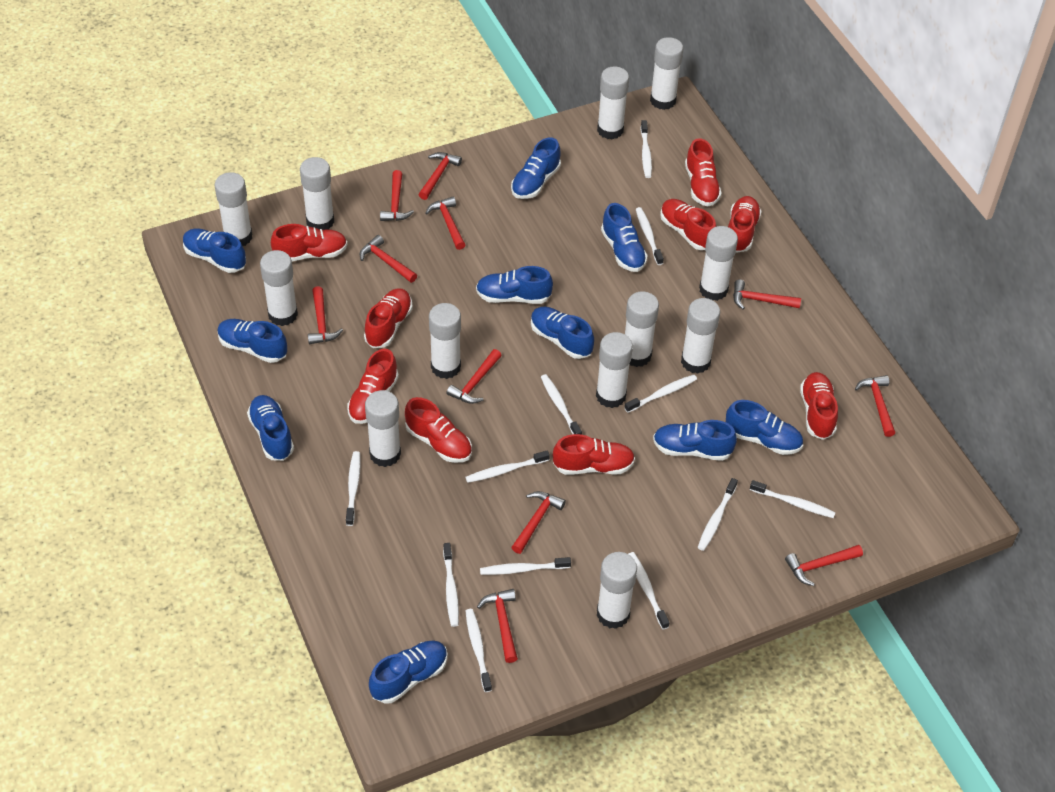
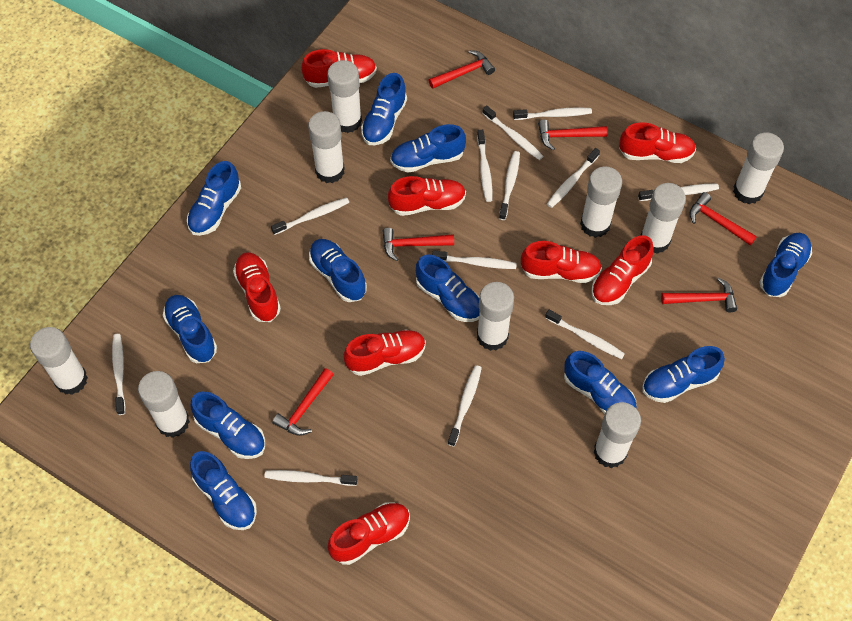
blue shoe: [183,229,246,273] [217,319,287,363] [247,395,294,461] [369,640,448,704] [476,266,553,304] [511,137,561,199] [531,307,594,359] [601,203,648,272] [653,420,737,461] [726,400,803,455] = 10 -> [163,295,217,363] [187,161,241,236] [190,451,257,530] [191,392,265,459] [309,239,367,302] [361,73,407,145] [390,124,466,173] [416,255,479,322] [564,351,637,414] [642,346,725,403] [760,233,812,297] = 11
red hammer: [308,286,343,344] [360,235,417,283] [380,170,414,221] [418,152,462,200] [425,196,465,250] [446,349,502,404] [477,589,518,663] [511,491,566,554] [733,279,801,309] [785,545,863,586] [855,375,895,437] = 11 -> [272,368,334,436] [382,228,454,261] [428,50,495,89] [538,119,608,151] [661,278,737,312] [689,192,757,245] = 6
red shoe: [271,224,347,262] [347,349,399,424] [364,288,413,348] [405,397,472,463] [553,434,635,475] [660,199,716,250] [685,138,722,206] [728,196,762,253] [800,372,838,440] = 9 -> [233,252,281,322] [301,49,377,88] [328,502,410,565] [344,329,426,376] [388,176,466,216] [521,241,602,283] [591,235,654,305] [619,122,696,163] = 8
white glue stick: [215,172,253,246] [260,250,298,326] [300,157,334,230] [365,390,401,467] [429,303,461,379] [596,332,633,408] [597,66,629,140] [597,552,637,629] [625,291,659,367] [650,37,683,110] [681,298,720,374] [699,226,738,301] = 12 -> [30,327,88,395] [138,371,190,438] [308,111,345,183] [327,60,362,133] [477,282,514,351] [580,167,622,238] [593,402,641,468] [640,183,686,254] [733,133,784,204] = 9

